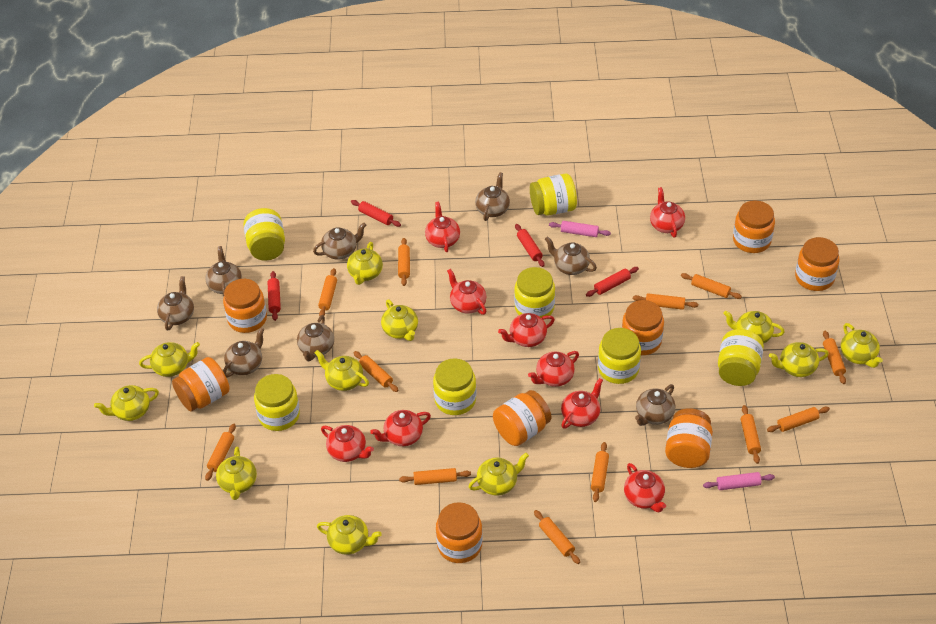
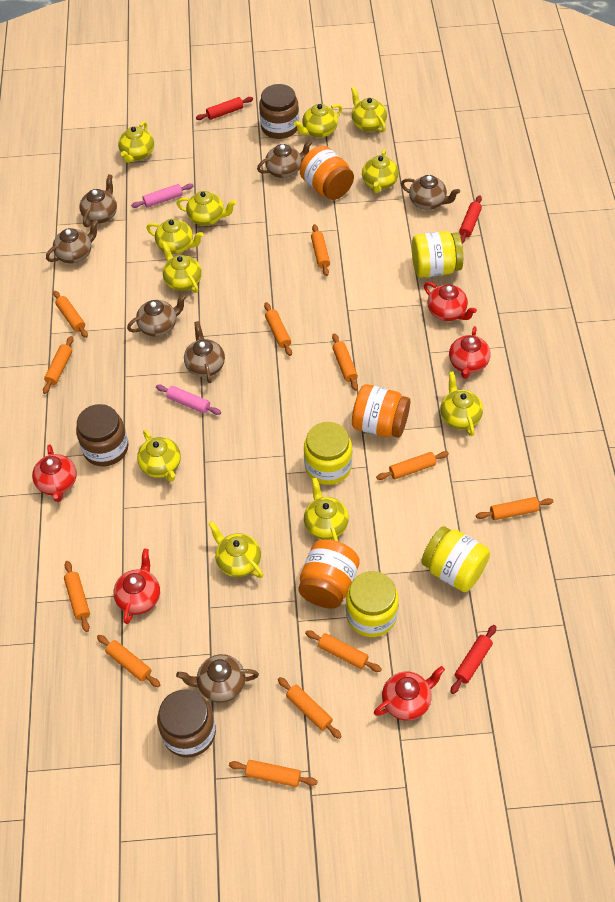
brown jar: none = 0 -> [76,404,129,466] [157,689,216,758] [259,84,299,139] = 3
brown teapot: [157,276,194,331] [205,246,242,296] [223,328,264,378] [297,315,334,361] [313,223,366,260] [475,172,510,221] [545,236,597,275] [635,384,675,426] = 8 -> [46,219,99,264] [79,174,117,227] [127,293,187,337] [176,654,259,703] [184,321,225,383] [257,140,312,178] [401,175,460,210] = 7
orange jar: [172,357,230,411] [223,279,267,333] [436,502,483,563] [493,390,551,446] [622,300,664,355] [665,408,713,468] [733,200,775,253] [795,237,840,291] = 8 -> [298,539,360,609] [300,146,354,200] [352,384,410,438] = 3
red rolling pin: [268,271,281,321] [351,200,401,227] [515,224,545,267] [586,267,639,297] = 4 -> [196,97,253,120] [451,625,496,694] [459,195,482,244] = 3
red teapot: [321,425,374,462] [370,410,431,446] [425,202,460,252] [447,269,486,315] [498,313,555,347] [528,351,579,387] [561,378,603,429] [624,463,666,512] [650,187,685,237] = 9 -> [32,444,77,502] [113,549,160,624] [374,666,445,721] [424,282,477,321] [449,326,491,379] = 5
yellow jar: [243,208,285,260] [254,374,300,431] [433,358,476,415] [514,267,555,318] [530,173,577,216] [598,328,641,384] [718,329,764,386] = 7 -> [304,422,352,485] [346,571,399,637] [412,231,463,278] [421,526,490,592] = 4

